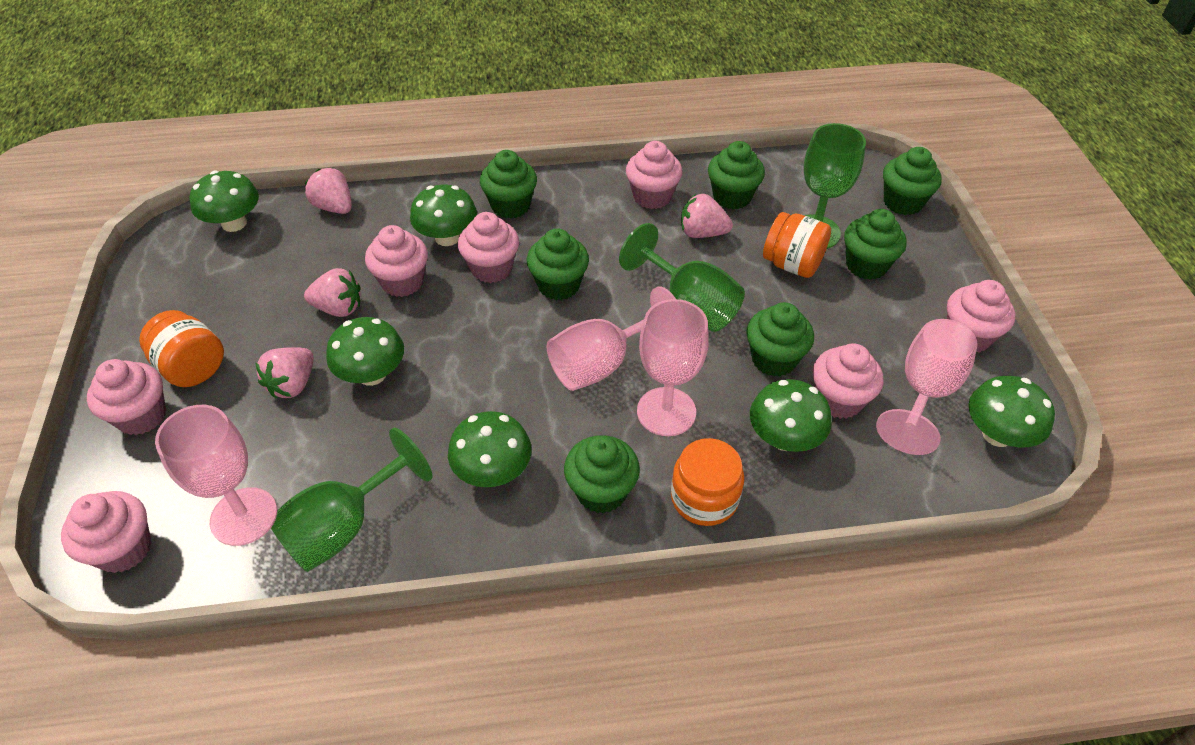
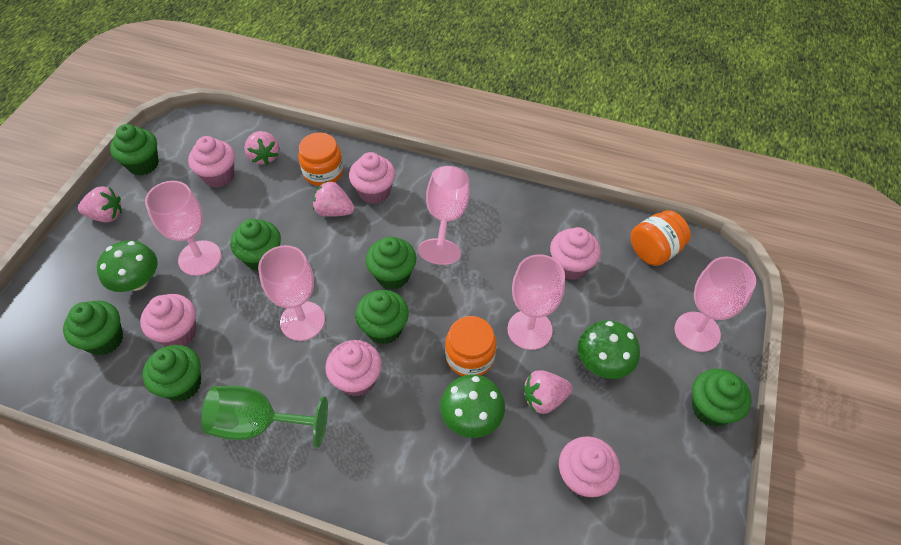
green goblet: [267,428,432,572] [619,223,745,332] [804,123,866,249] = 3 -> [201,386,328,448] = 1
green mushroom: [190,170,259,232] [326,317,404,386] [410,184,477,246] [448,411,532,487] [750,379,832,452] [969,376,1055,448] = 6 -> [97,240,158,292] [440,374,505,438] [578,320,640,379] = 3
pink cupcake: [61,491,151,573] [87,359,166,435] [365,225,428,297] [458,212,519,283] [626,141,683,209] [813,343,883,419] [947,280,1016,353] = 7 -> [140,294,196,346] [188,136,235,188] [325,340,382,397] [349,152,395,204] [550,227,601,280] [559,436,620,497] = 6
pink goblet: [155,405,277,546] [547,286,676,391] [637,299,709,436] [876,319,977,455] = 4 -> [145,181,221,276] [258,245,325,341] [418,166,470,265] [507,254,565,350] [674,257,756,352] = 5

